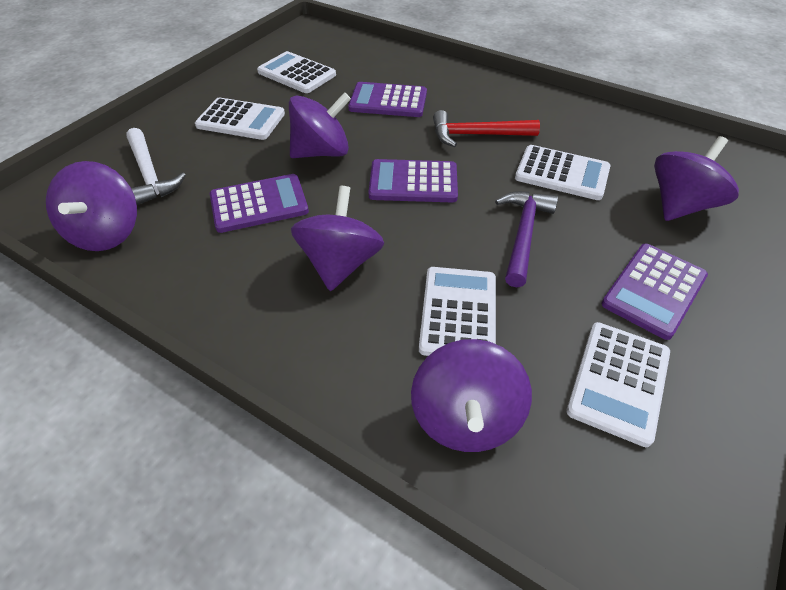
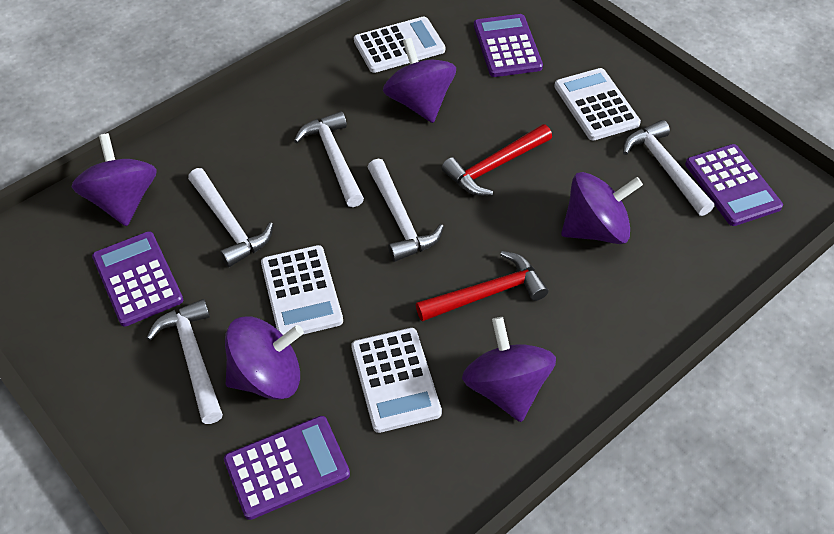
purple hammer: [495,191,558,287] = 1 -> none = 0
red hammer: [433,110,540,147] = 1 -> [416,251,548,322] [442,124,552,196] = 2
white calculator: [195,98,285,140] [257,51,336,93] [419,267,496,356] [515,145,610,200] [566,322,670,447] = 5 -> [261,245,343,335] [351,328,442,433] [354,16,445,73] [554,68,641,141] = 4
white hammer: [126,128,186,205] = 1 -> [147,299,223,424] [188,168,273,267] [294,111,364,207] [367,159,444,262] [623,120,714,216] = 5

